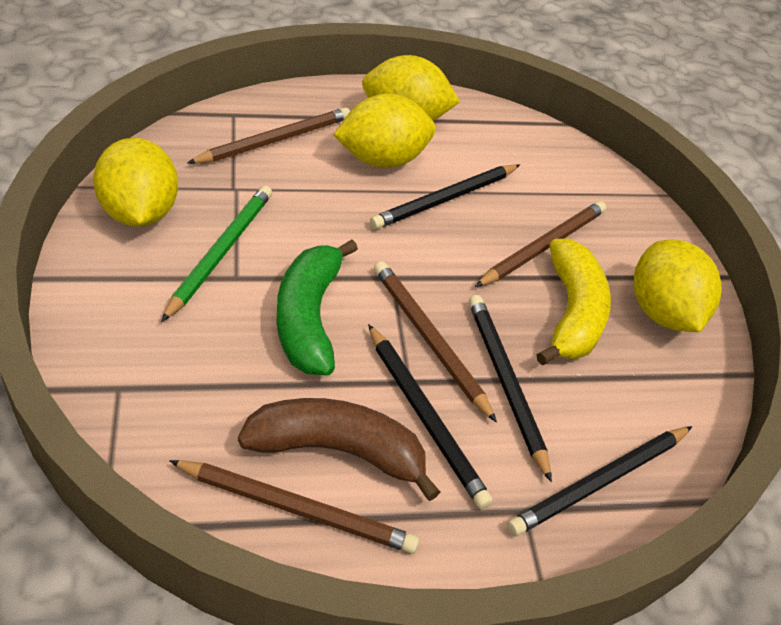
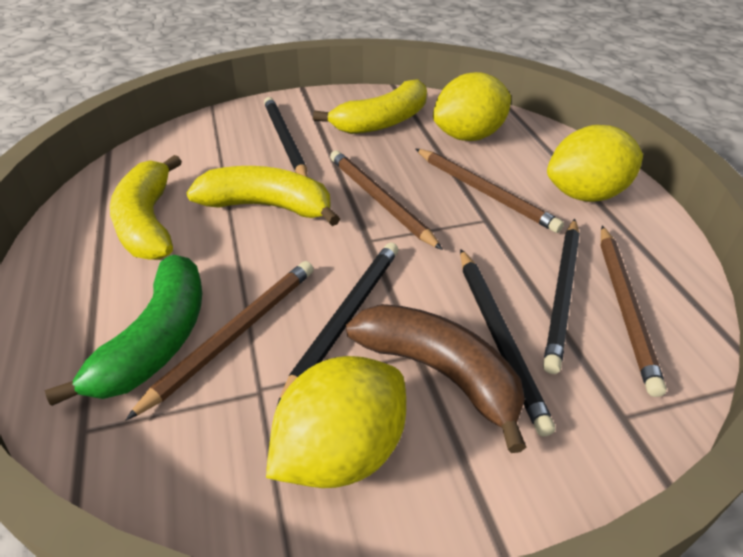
green pencil: [161,186,272,322] = 1 -> none = 0
yellow banana: [536,239,611,365] = 1 -> [110,155,182,260] [186,166,340,226] [313,79,427,134] = 3
yellow lemon: [93,138,178,227] [333,93,436,168] [362,55,460,121] [634,239,722,332] = 4 -> [266,356,406,488] [433,72,511,141] [547,125,643,202] = 3

